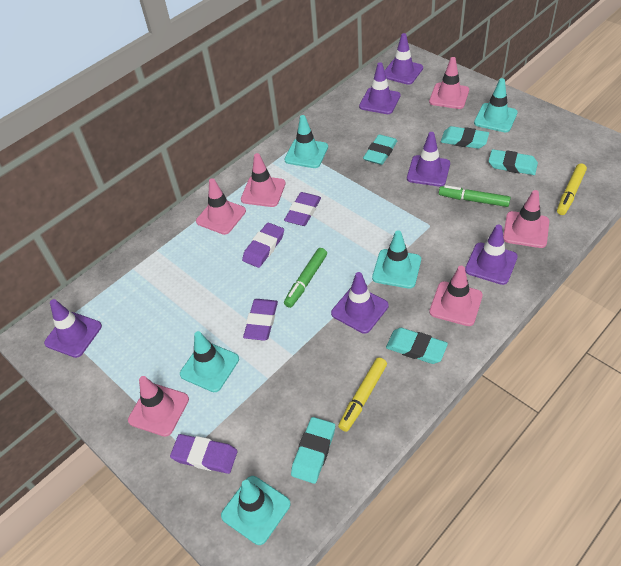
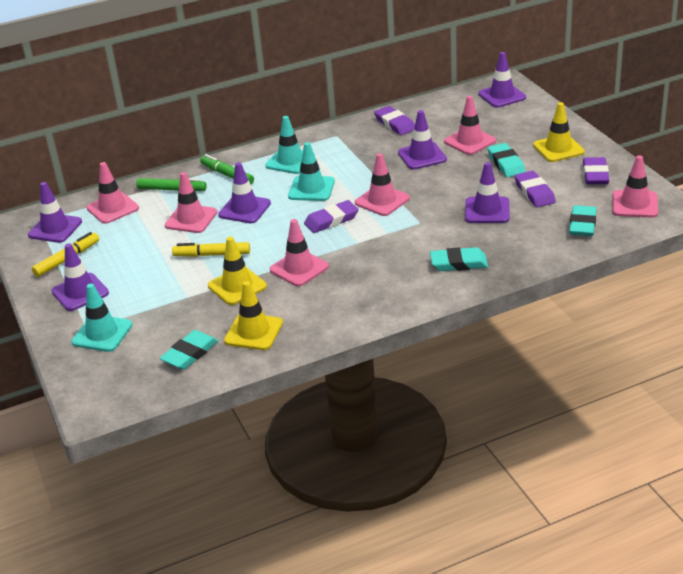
turquoise eraser: [291,417,335,484] [363,134,397,165] [386,328,448,364] [441,126,489,149] [489,149,538,175] = 5 -> [160,330,218,370] [430,247,488,271] [488,143,526,177] [569,205,597,236] = 4
turquoise traffic cone: [180,331,239,392] [221,476,291,545] [284,115,328,168] [372,230,421,289] [474,78,518,132] = 5 -> [71,283,132,352] [265,116,315,174] [288,142,335,201] = 3
yellow traffic cone: none = 0 -> [208,237,267,305] [224,281,283,350] [533,102,585,162] = 3

